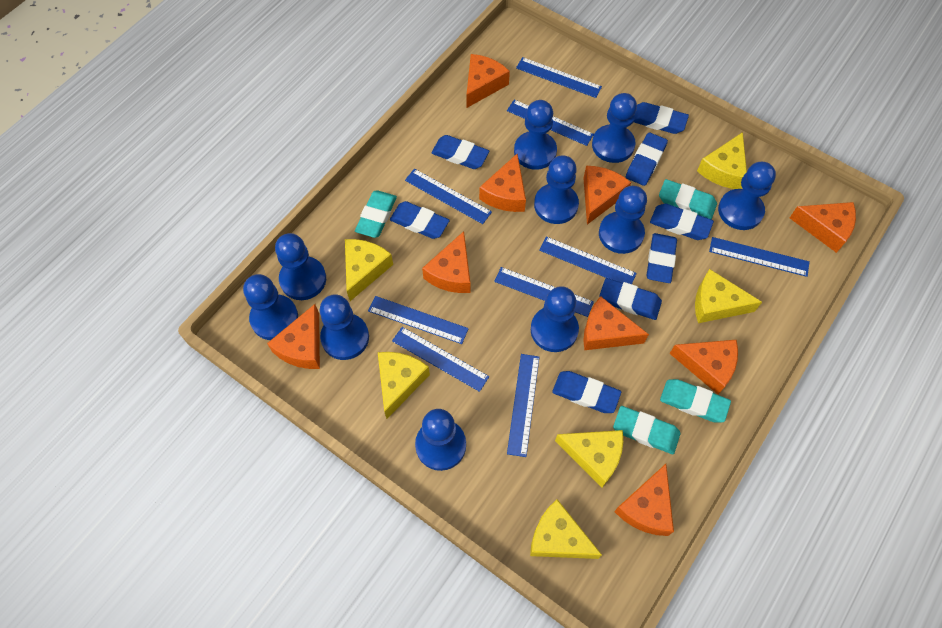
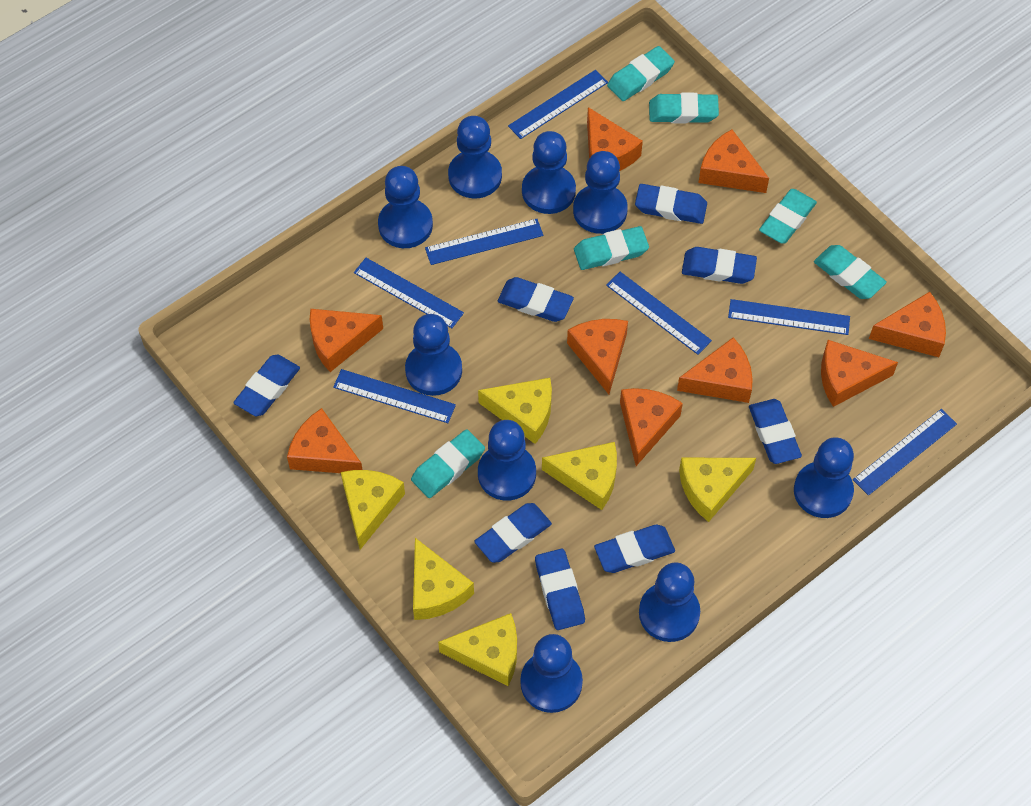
blue pawn: [243,274,298,340] [275,233,326,300] [320,294,369,360] [415,409,466,471] [514,100,557,170] [531,286,579,352] [534,155,579,224] [592,93,637,163] [599,186,647,254] [718,162,776,230] = 10 -> [378,166,433,248] [405,314,462,396] [448,116,502,198] [478,420,536,501] [520,634,583,713] [522,131,576,214] [573,151,628,234] [639,562,700,642] [794,437,854,518] = 9
blue ruler: [368,296,469,344] [392,327,489,392] [405,169,492,224] [494,267,594,317] [507,99,594,146] [507,354,540,457] [516,57,602,98] [539,237,637,284] [709,237,810,277] = 9 -> [333,369,456,423] [354,258,464,328] [425,219,543,265] [508,70,608,139] [606,272,712,355] [728,299,850,335] [853,409,957,496] = 7
turquoise eraser: [355,190,397,238] [613,406,680,454] [659,179,717,219] [660,379,731,422] = 4 -> [411,429,485,498] [574,226,649,270] [607,46,675,101] [649,92,719,124] [759,189,817,244] [814,245,887,299] = 6

